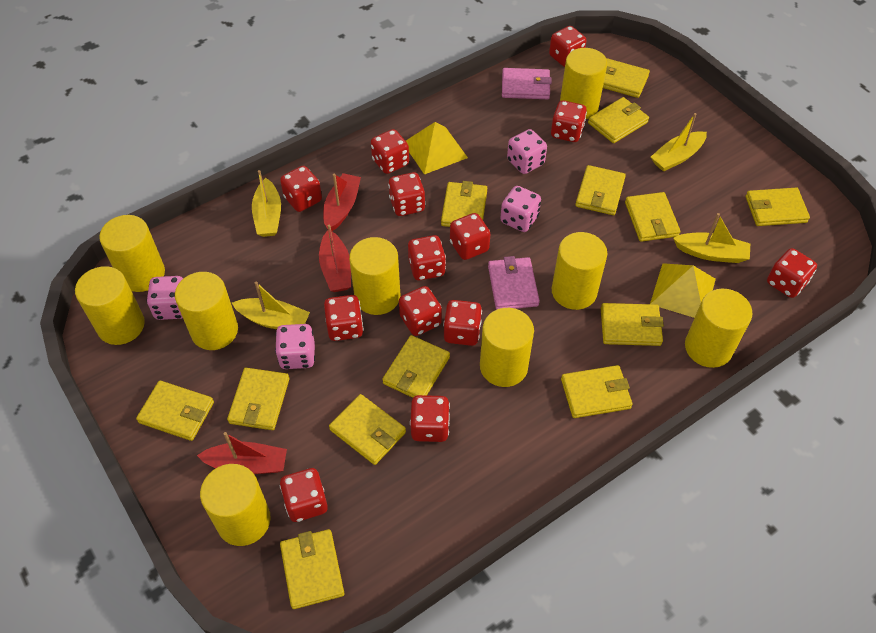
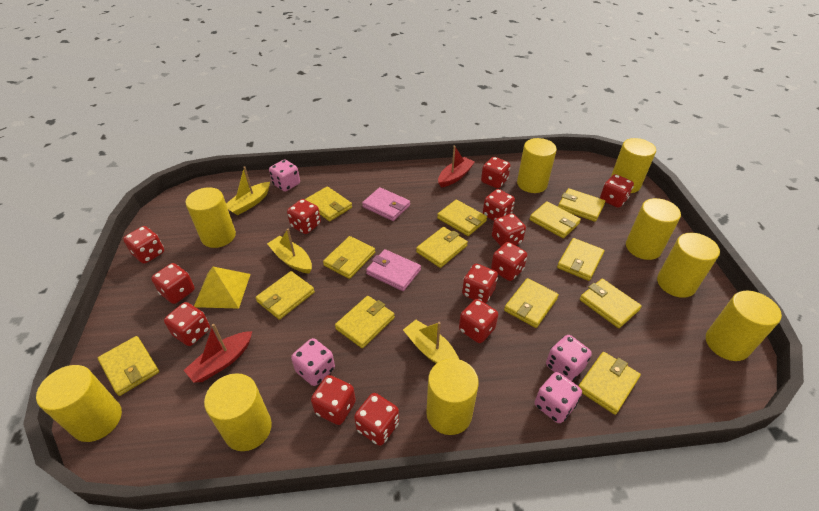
red boat: [197,432,287,474] [319,224,351,292] [323,173,361,231] = 3 -> [184,324,252,383] [438,146,475,187] = 2
yellow boat: [232,281,310,329] [252,170,281,237] [651,113,707,172] [673,213,750,263] = 4 -> [226,166,270,215] [267,228,312,273] [403,320,459,364] = 3
yellow pyramid: [406,122,468,174] [650,263,716,318] = 2 -> [194,267,251,309] = 1

